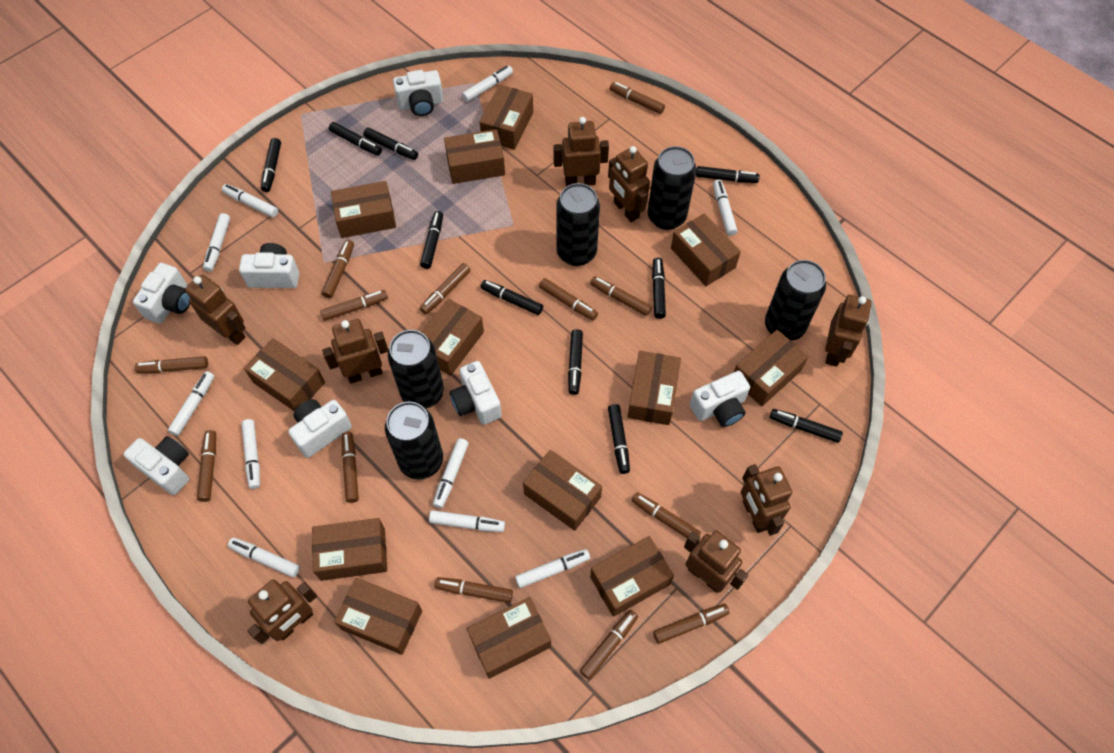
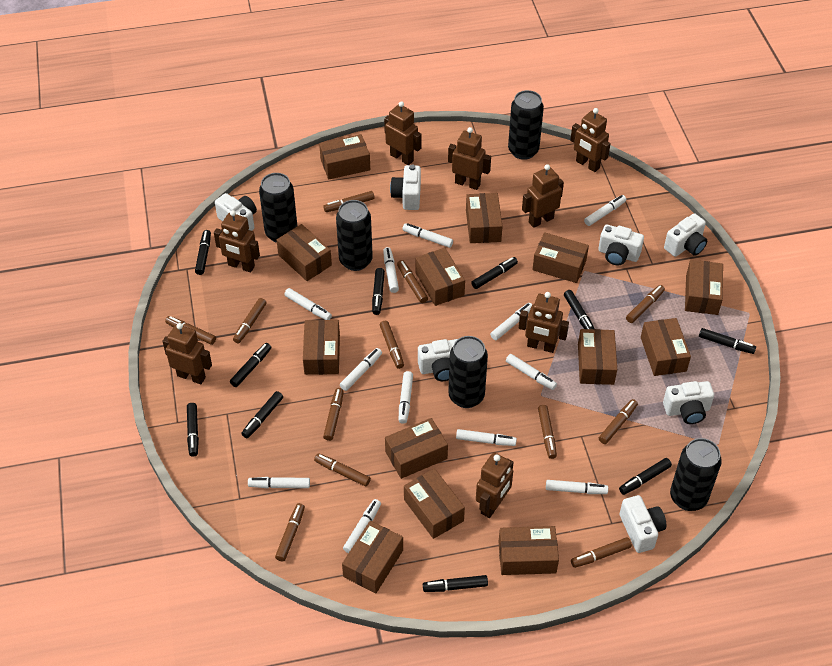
brown marker: [135,356,208,373] [197,430,216,502] [320,290,388,321] [322,240,354,298] [342,432,359,503] [420,263,471,314] [434,577,513,603] [539,278,598,320] [580,610,638,680] [590,276,652,316] [610,82,665,114] [632,492,701,538] [653,604,729,644] = 13 -> [165,316,216,345] [233,298,267,343] [275,503,305,561] [314,453,371,486] [323,191,375,212] [323,388,344,441] [380,321,404,369] [397,260,428,303] [538,405,557,459] [571,537,632,568] [599,399,638,444] [626,285,665,323] = 12
white marker: [168,371,214,436] [203,213,230,272] [222,184,278,217] [228,537,300,578] [241,419,260,489] [429,510,505,532] [433,438,469,508] [462,66,513,102] [515,549,590,588] [713,180,737,236] = 10 -> [248,477,310,488] [284,288,332,320] [340,348,382,391] [343,499,381,553] [383,247,399,293] [399,371,413,424] [402,223,453,248] [456,429,517,446] [490,303,532,340] [506,354,557,390] [546,480,608,494] [584,195,626,226] = 12

